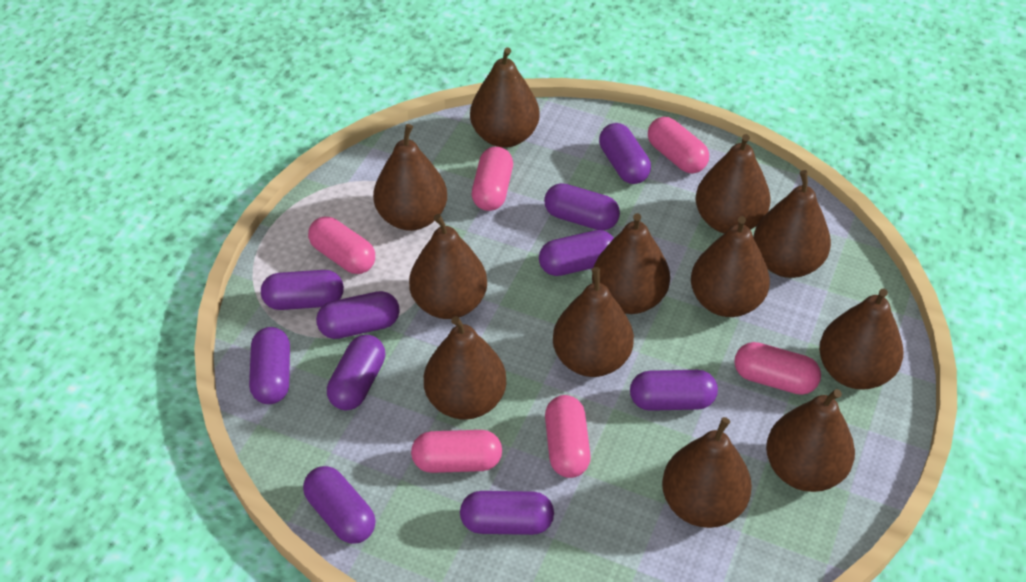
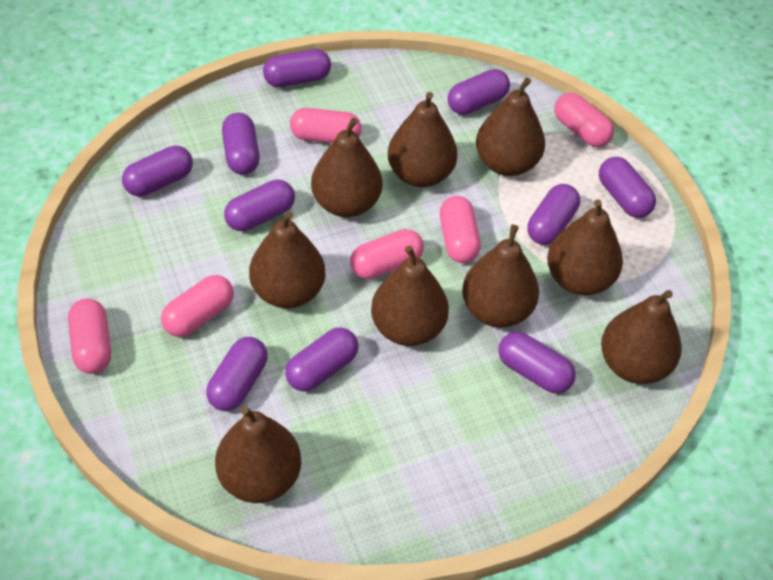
brown pear: [373,124,447,231] [409,214,487,319] [424,316,506,420] [470,47,539,148] [553,267,634,377] [592,213,670,314] [662,417,752,528] [691,216,770,317] [696,134,771,234] [753,170,831,278] [766,389,855,492] [819,289,903,390] = 12 -> [215,406,301,503] [249,211,325,308] [311,118,383,217] [371,246,449,346] [388,92,457,187] [462,225,539,328] [476,78,545,176] [547,199,623,295] [601,290,682,384] = 9

